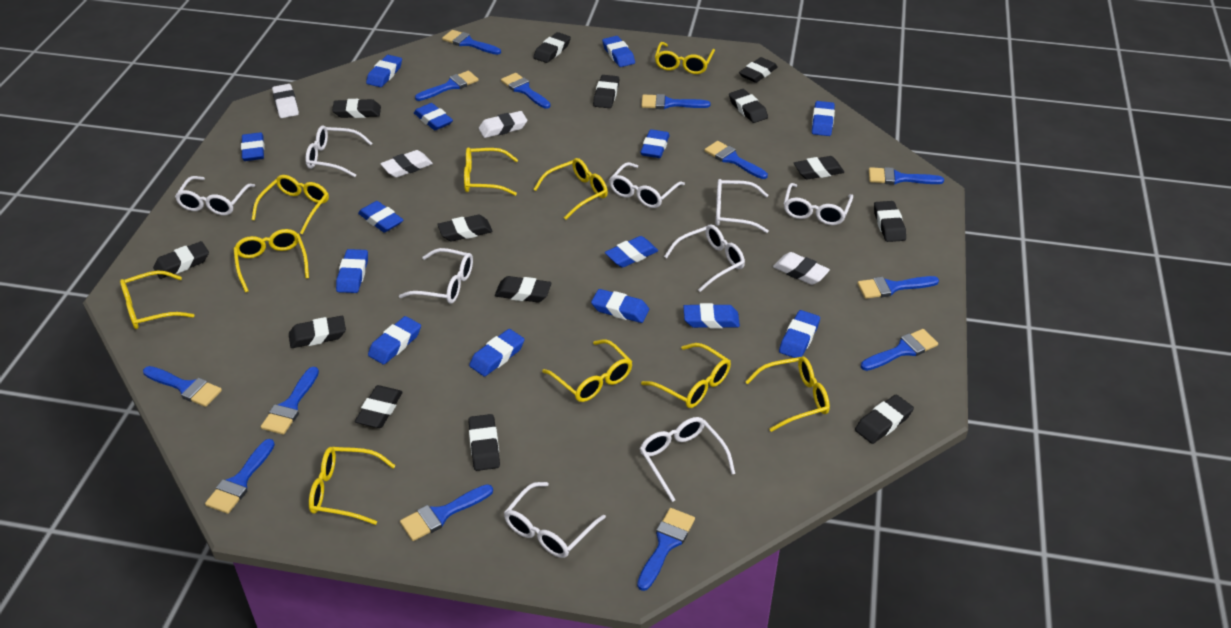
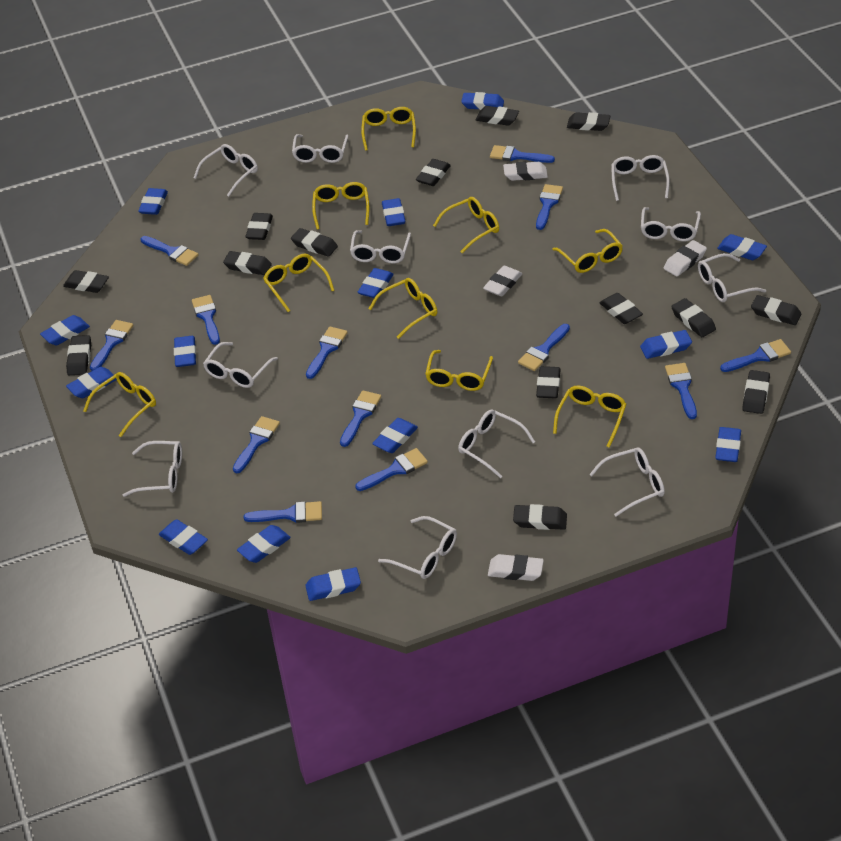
white glasses: [175,176,255,215] [305,125,372,177] [399,248,473,304] [504,482,606,558] [609,162,685,208] [640,417,735,502] [664,224,745,292] [716,179,769,233] [784,183,853,225] = 9 -> [123,441,182,497] [194,144,258,197] [203,342,278,388] [292,134,348,163] [350,230,411,264] [378,516,457,579] [458,410,535,478] [589,447,665,517] [611,155,670,201] [641,207,701,242] [698,253,766,302] = 11
yellow glasses: [120,271,194,329] [234,229,309,293] [252,175,329,234] [309,447,395,525] [464,147,518,196] [533,158,608,220] [542,339,632,402] [641,343,731,408] [655,42,715,74] [745,356,830,432] = 10 -> [83,372,156,437] [263,254,335,312] [312,182,369,229] [361,107,416,151] [369,278,437,339] [425,350,493,391] [433,197,499,253] [552,229,623,273] [553,386,627,448] = 9

